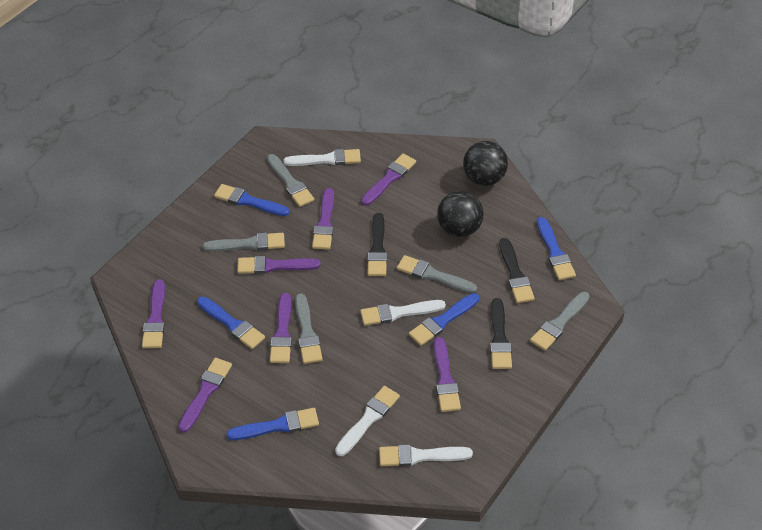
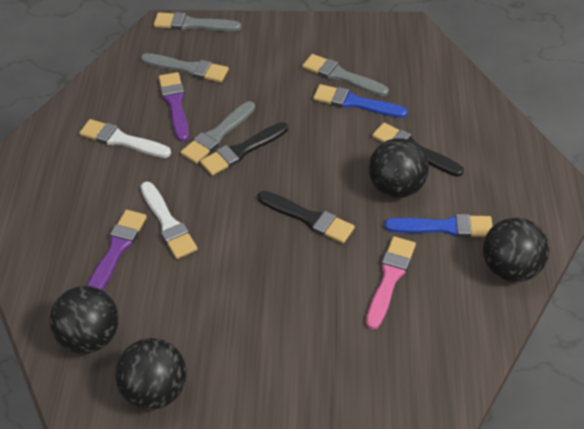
black ball: [437,191,484,237] [463,141,508,186] = 2 -> [50,286,119,354] [115,338,187,410] [369,138,429,198] [483,217,549,282] = 4
blue brush: [197,296,265,349] [214,184,290,216] [227,408,319,440] [409,293,479,346] [537,217,576,280] = 5 -> [313,84,408,118] [384,214,493,238] = 2
grey brush: [203,233,285,252] [267,154,314,207] [295,293,323,364] [397,255,477,293] [530,292,590,351] = 5 -> [141,53,229,82] [154,12,241,31] [180,101,255,164] [302,54,389,96] = 4
pink brush: none = 0 -> [366,236,416,330] = 1
purple brush: [142,279,165,348] [178,358,232,433] [237,256,321,274] [270,293,292,363] [312,188,334,249] [361,154,416,206] [433,337,461,412] = 7 -> [87,210,147,290] [159,72,189,142] = 2
white brush: [283,149,361,166] [335,386,400,456] [360,300,446,326] [379,444,473,467] = 4 -> [79,119,171,158] [140,182,197,259] = 2

